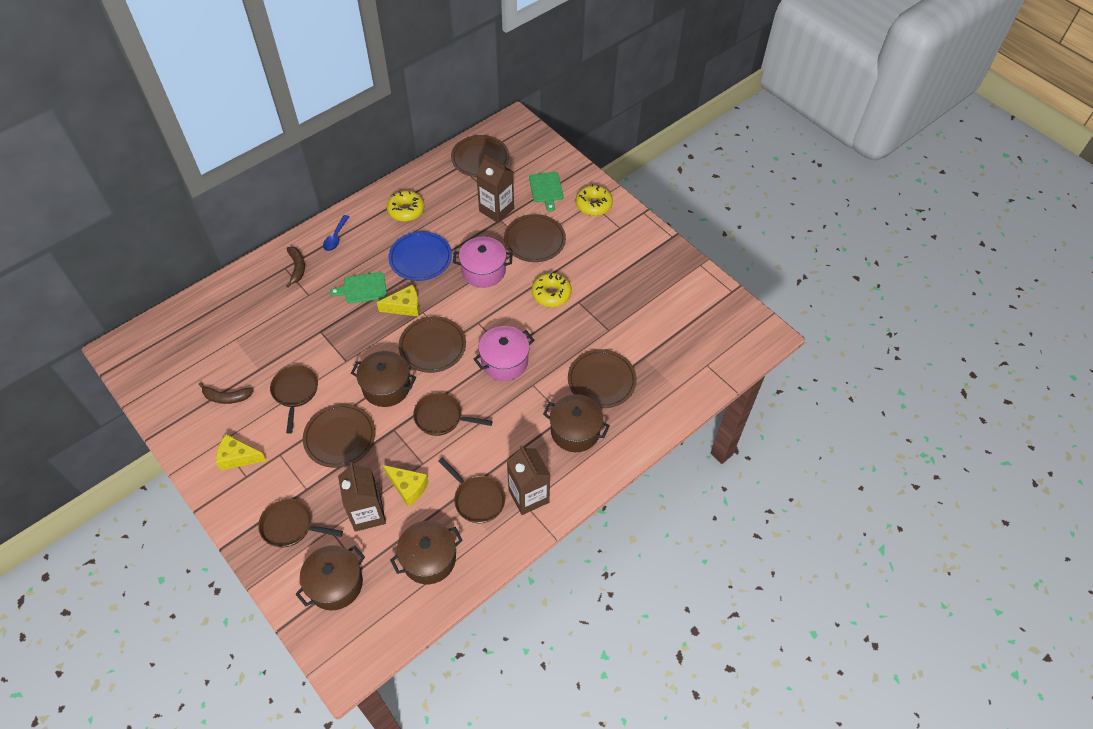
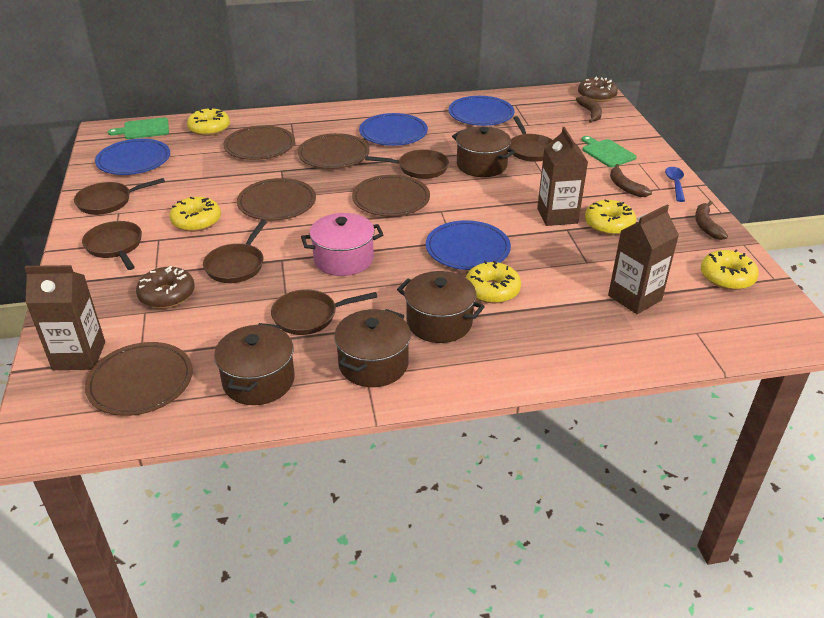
blue plate: [388,231,452,281] = 1 -> [95,139,170,175] [359,113,428,146] [426,220,511,270] [448,96,514,126] = 4
brown banana: [199,382,254,404] [286,247,305,288] = 2 -> [576,96,602,123] [610,164,652,197] [695,201,728,240] = 3
brown donut: none = 0 -> [136,266,195,309] [578,76,618,102] = 2
brown pan: [258,498,343,547] [270,365,318,434] [413,393,493,436] [438,457,505,523] = 4 -> [74,178,165,215] [82,221,142,270] [203,220,267,283] [271,290,378,335] [365,149,449,179] [509,116,552,162] = 6
pink pot: [453,237,513,288] [474,326,534,381] = 2 -> [301,213,383,276] = 1
yellow cheese: [216,434,267,471] [377,284,419,317] [383,465,429,507] = 3 -> none = 0
yellow donut: [387,191,424,222] [532,273,572,307] [576,184,613,216] = 3 -> [169,197,221,232] [187,108,230,136] [466,261,521,303] [585,200,636,235] [701,250,759,290] = 5

